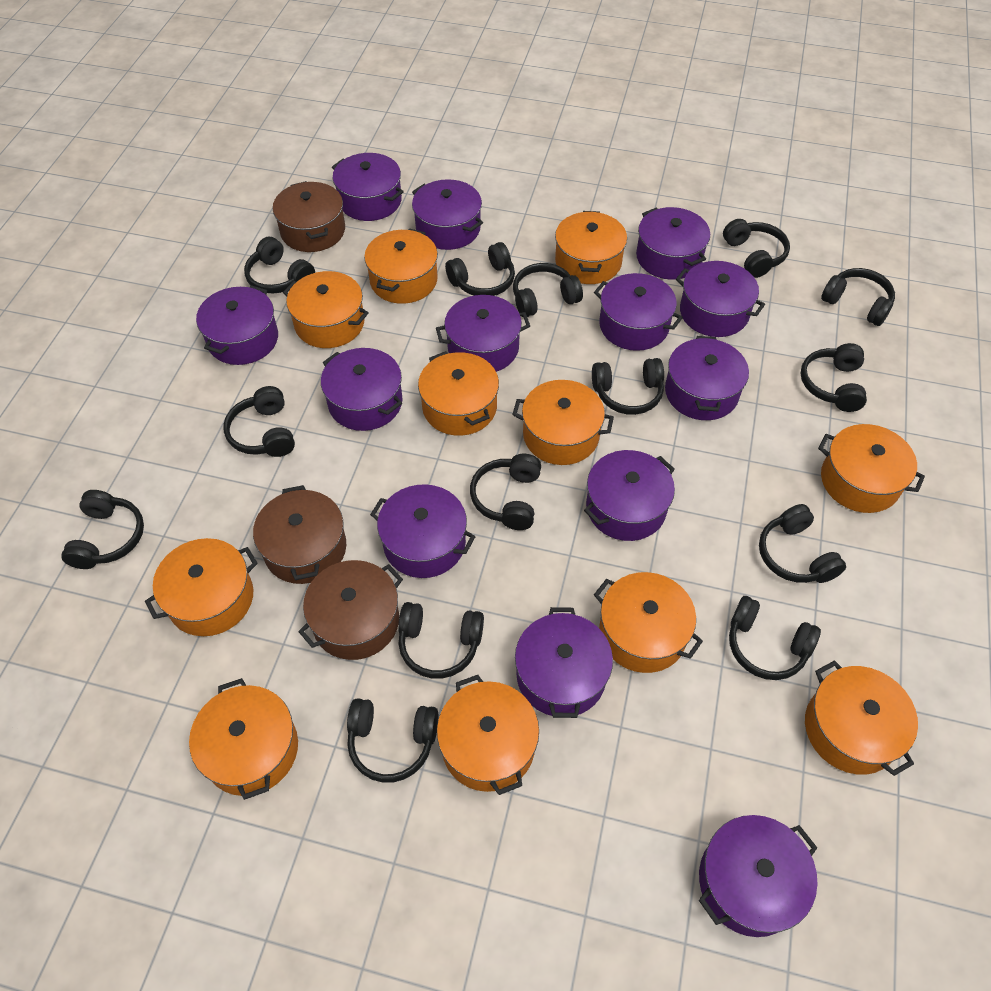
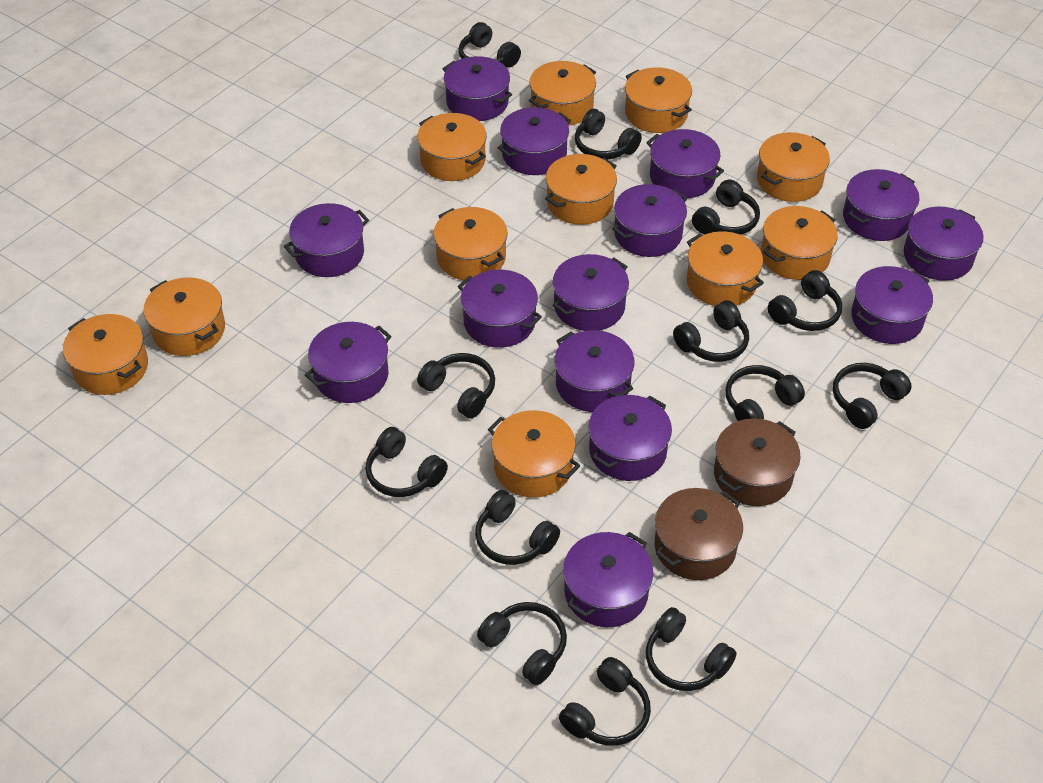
black headphones: [61,490,144,569] [224,386,295,457] [244,236,315,294] [347,698,438,783] [398,602,484,679] [445,242,515,296] [470,454,541,530] [513,263,583,317] [592,358,664,415] [723,219,790,278] [729,596,821,680] [759,504,846,583] [800,343,867,412] [821,268,895,326] = 14 -> [365,427,448,497] [417,353,495,418] [459,22,521,68] [475,490,560,565] [477,602,567,685] [559,657,651,746] [575,109,642,160] [646,607,737,691] [673,300,749,362] [692,179,760,235] [726,365,805,421] [768,270,842,331] [833,363,912,429] = 13
brown pot: [253,485,346,584] [273,181,345,252] [298,560,403,660] = 3 -> [655,488,743,580] [714,418,801,506] = 2
purple pot: [196,285,278,365] [321,348,403,431] [332,153,404,221] [370,484,476,578] [412,179,483,250] [436,295,530,372] [515,607,613,718] [584,450,675,541] [594,273,683,351] [636,207,710,280] [665,336,749,420] [676,261,765,337] [699,815,817,937] = 13 -> [284,203,369,277] [305,322,392,403] [443,56,512,121] [458,270,542,348] [497,107,571,175] [553,254,629,331] [555,330,635,412] [563,532,653,627] [588,395,672,481] [612,184,688,257] [646,129,724,198] [843,169,919,241] [851,266,933,344] [904,207,983,281] = 14

